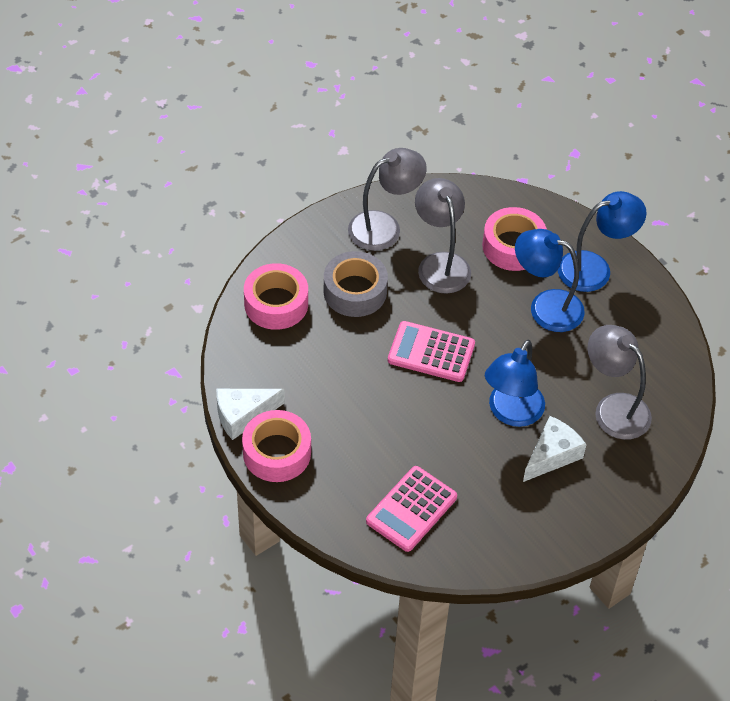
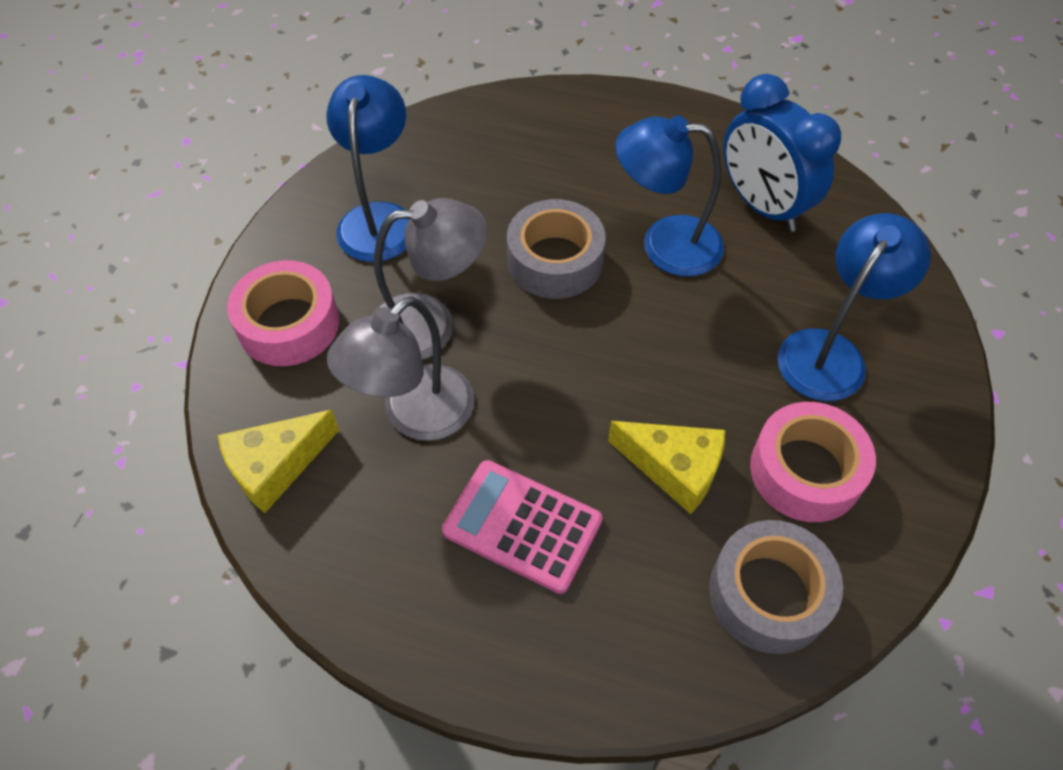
blue clock: none = 0 -> [723,74,841,232] = 1
grey lamp: [348,148,427,251] [415,178,471,294] [587,325,652,440] = 3 -> [327,296,474,441] [371,198,488,360] = 2
grey tape: [324,251,388,317] = 1 -> [507,199,606,299] [709,520,843,654] = 2
pink calculator: [366,466,457,552] [388,321,475,382] = 2 -> [442,460,602,594] = 1
pink tape: [242,410,311,482] [244,263,308,330] [482,207,547,271] = 3 -> [227,260,339,366] [750,402,876,522] = 2
white cheese: [216,389,285,440] [523,416,587,482] = 2 -> none = 0
yellow cheese: none = 0 -> [218,410,339,513] [608,421,725,514] = 2

